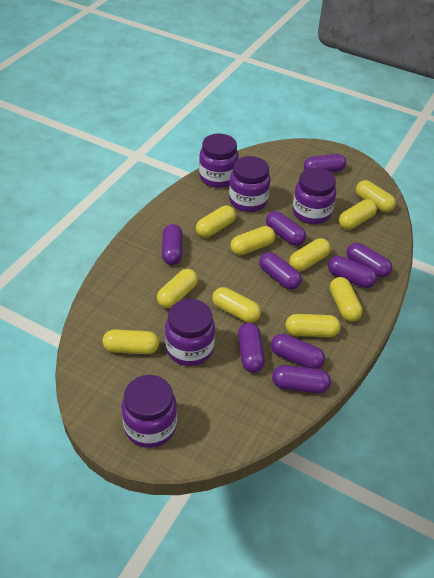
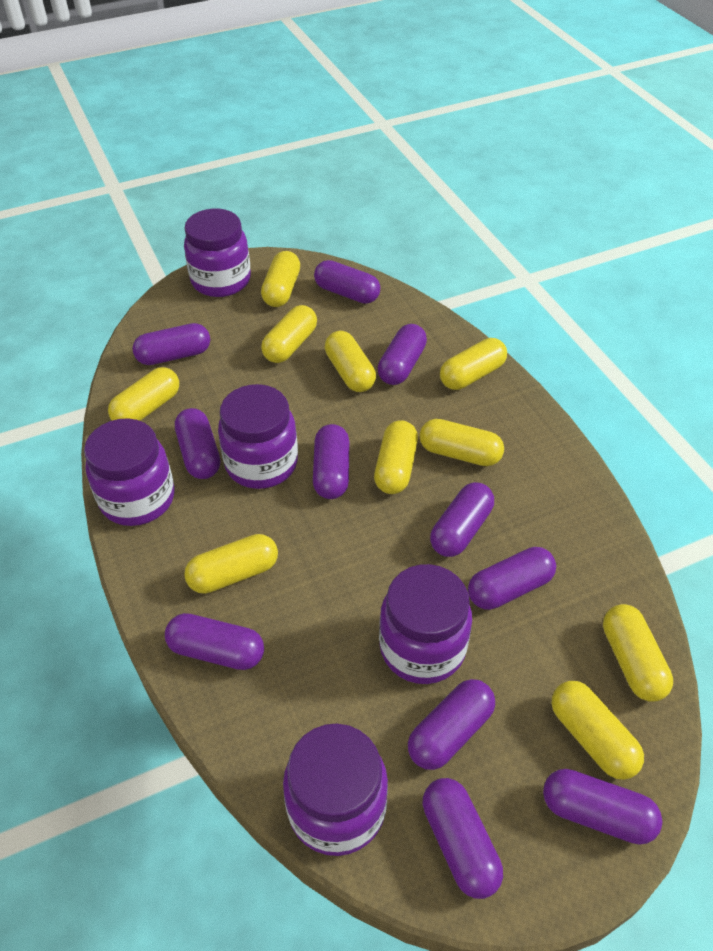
purple capsule: [162,224,183,265] [238,323,265,373] [259,252,302,290] [266,211,306,246] [271,334,325,369] [272,365,331,393] [304,154,346,172] [328,256,377,288] [347,243,392,278] = 9 -> [133,323,210,365] [165,613,264,670] [175,408,220,479] [313,424,349,499] [314,260,380,304] [378,324,427,385] [408,679,495,770] [423,778,503,899] [430,482,494,557] [468,547,556,610] [543,769,662,845] = 11

